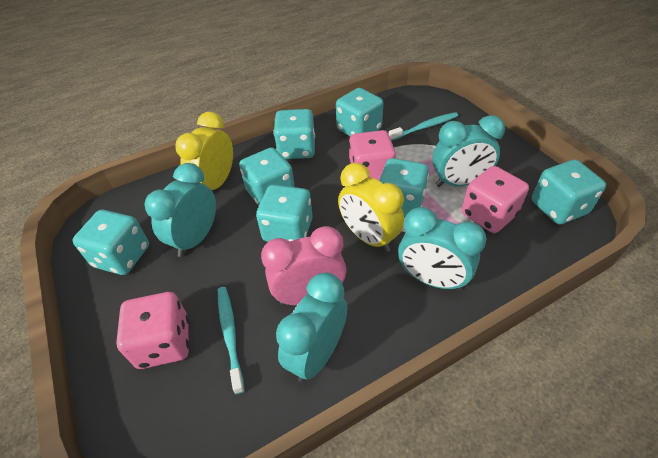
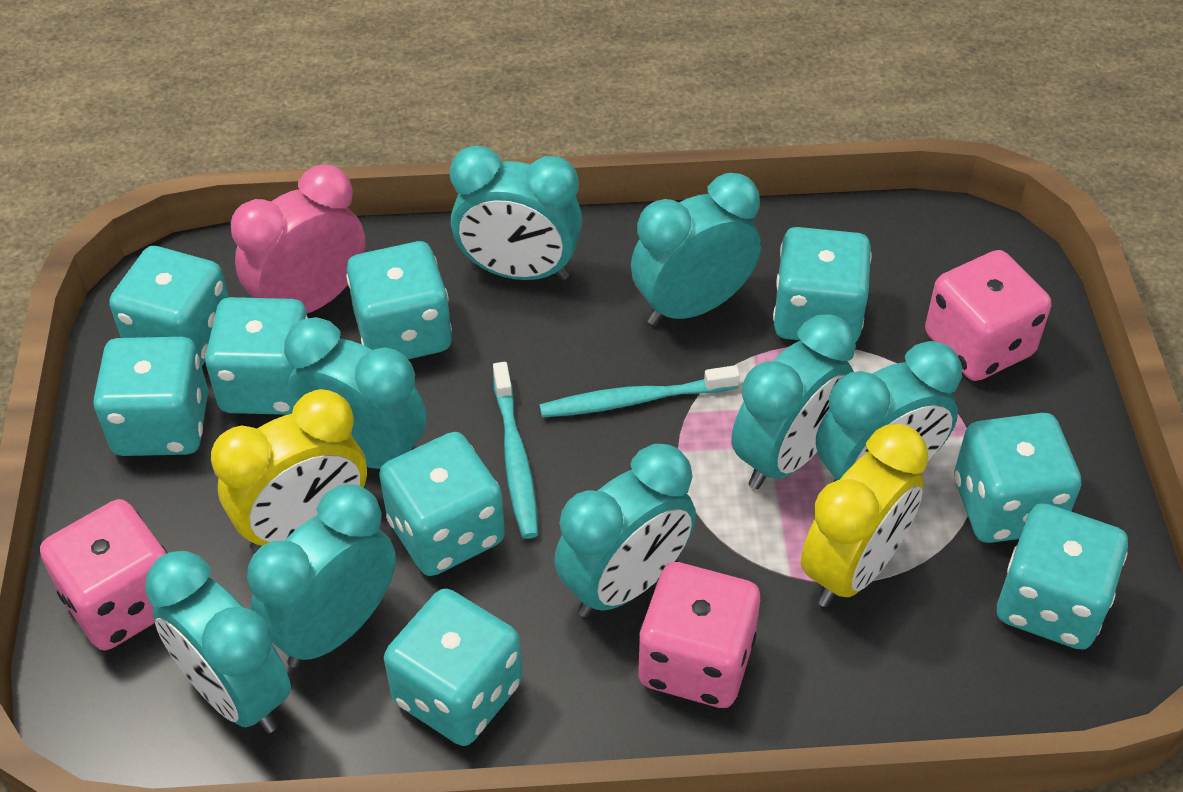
turquoise clock: [144,163,216,257] [276,273,348,382] [398,207,486,291] [432,115,505,187] = 4 -> [145,551,291,733] [247,484,396,668] [284,317,427,469] [450,145,582,280] [554,444,696,617] [631,173,761,325] [731,314,856,489] [816,341,962,482] = 8
turquoise dice: [72,210,149,275] [239,147,295,206] [256,185,313,242] [274,109,315,159] [336,88,383,136] [379,158,429,218] [532,160,606,225] = 7 -> [93,337,208,456] [109,246,229,366] [205,297,308,415] [346,241,452,359] [379,432,505,576] [384,589,522,746] [773,227,872,343] [954,413,1081,543] [997,503,1128,650] = 9

